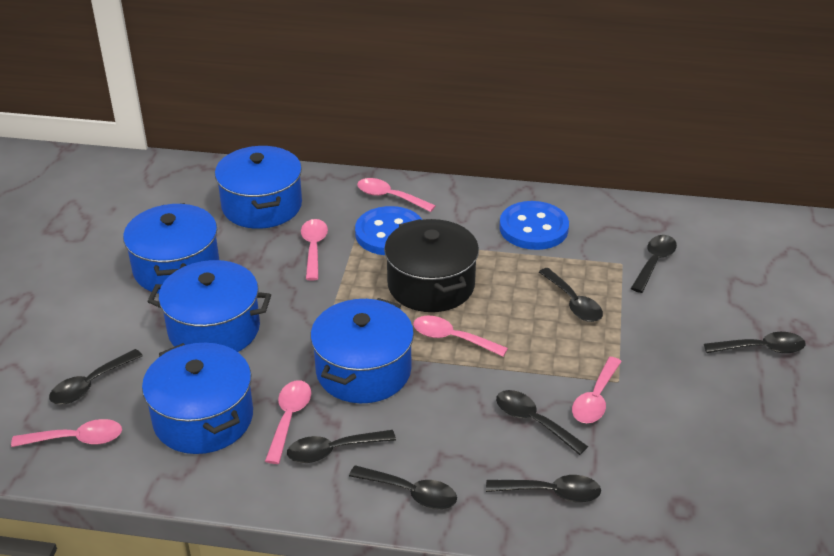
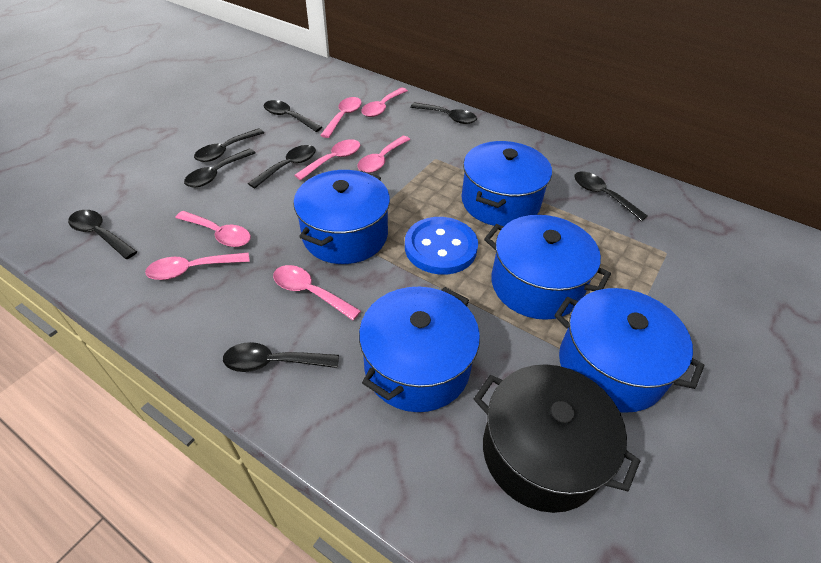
blue button: [355,206,422,255] [499,201,569,250] = 2 -> [405,217,478,275] = 1
pink spoon: [11,419,122,447] [265,380,311,464] [301,219,328,281] [357,178,436,212] [413,316,508,357] [572,357,622,423] = 6 -> [145,252,250,280] [175,211,251,247] [273,265,361,320] [294,139,360,180] [320,97,362,138] [357,136,411,173] [362,88,408,117] = 7

